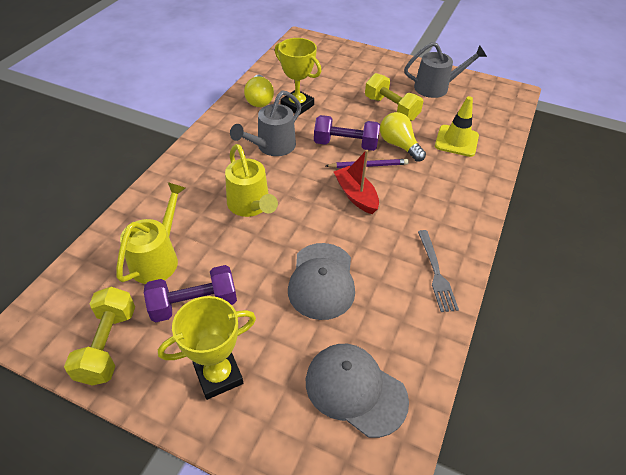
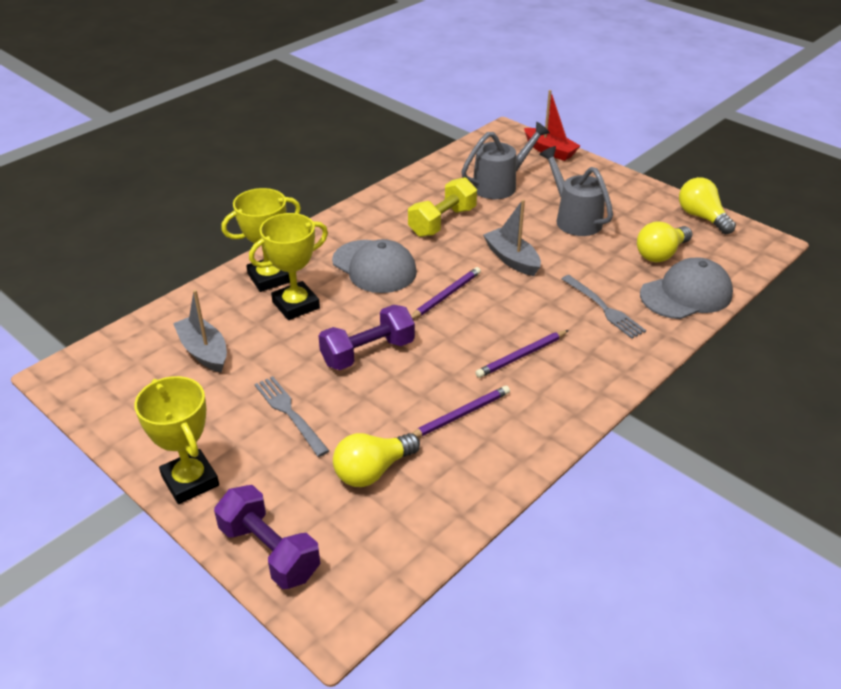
grey boat: none = 0 -> [173,290,227,373] [483,199,541,276] = 2
grey fork: [418,230,459,312] = 1 -> [254,376,329,457] [562,275,646,339] = 2
purple pencil: [326,159,409,168] = 1 -> [411,267,481,319] [412,386,510,437] [475,330,569,378] = 3
yellow dumbbell: [64,287,135,386] [365,73,423,121] = 2 -> [408,177,477,237] = 1
yellow light bulb: [244,75,274,107] [380,112,426,162] = 2 -> [333,433,420,487] [637,221,692,262] [679,177,736,235] = 3
yellow traffic cone: [435,96,479,157] = 1 -> none = 0
yellow trophy: [158,296,256,400] [275,38,321,115] = 2 -> [134,376,219,504] [221,188,301,292] [249,213,328,320] = 3
yellow watering can: [116,182,186,284] [225,144,278,217] = 2 -> none = 0

